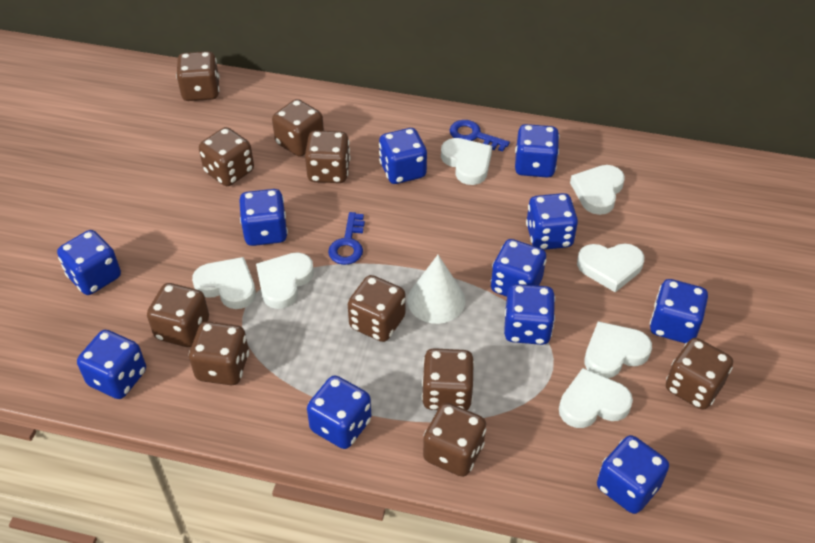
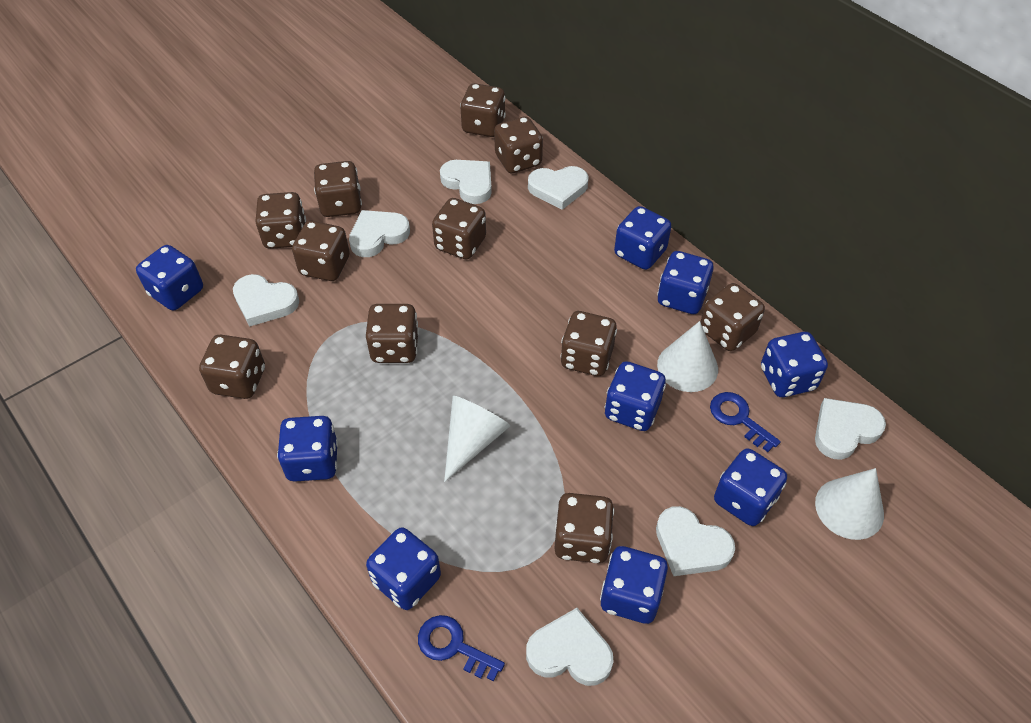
blue dice: [57,230,121,295] [77,330,146,399] [239,189,288,246] [307,376,372,449] [379,128,427,184] [491,239,547,297] [504,284,555,345] [515,124,559,178] [526,193,578,250] [597,435,669,514] [650,279,708,344] = 11 -> [136,245,203,310] [277,416,338,482] [366,527,441,610] [600,546,668,624] [604,361,666,431] [614,206,672,270] [657,251,714,314] [714,448,787,526] [761,332,828,397] = 9
brown dice: [147,283,209,347] [176,51,220,101] [189,322,249,385] [199,127,254,186] [272,99,324,157] [305,131,350,183] [348,275,405,342] [422,348,475,410] [423,403,486,477] [666,338,733,410] = 10 -> [199,335,265,399] [255,192,306,249] [292,221,350,281] [314,161,362,217] [366,304,419,363] [432,198,486,259] [460,83,506,137] [494,116,543,173] [554,493,614,563] [560,311,617,376] [701,283,765,351] = 11
white cone: [407,255,465,324] = 1 -> [444,396,511,482] [657,321,718,392] [815,468,884,540] = 3

